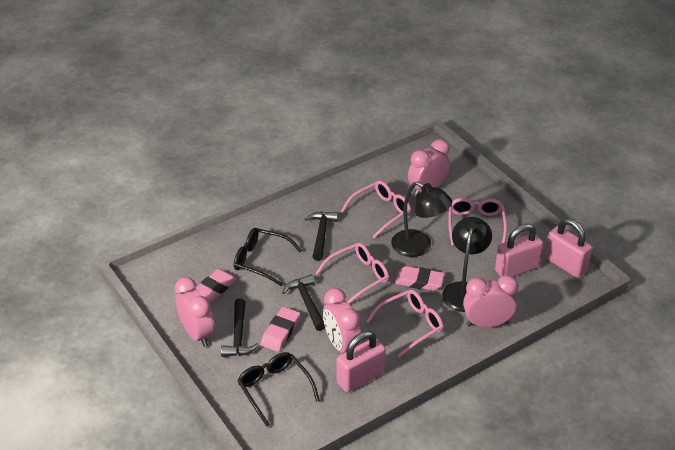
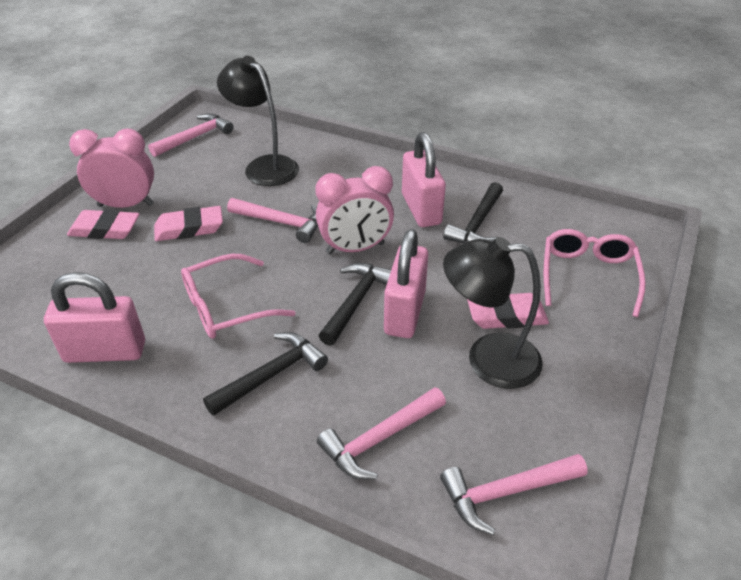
black glasses: [234,228,302,286] [237,352,320,427] = 2 -> none = 0
pink clock: [174,277,214,347] [323,288,362,353] [408,139,450,197] [463,275,518,327] = 4 -> [69,128,154,208] [315,166,394,254] = 2
pink glasses: [316,243,389,304] [341,180,411,238] [366,290,444,357] [448,198,507,246] = 4 -> [181,254,296,339] [544,229,646,317] = 2
pink hammer: none = 0 -> [148,113,234,157] [227,198,318,243] [317,387,446,479] [440,454,588,535] = 4

